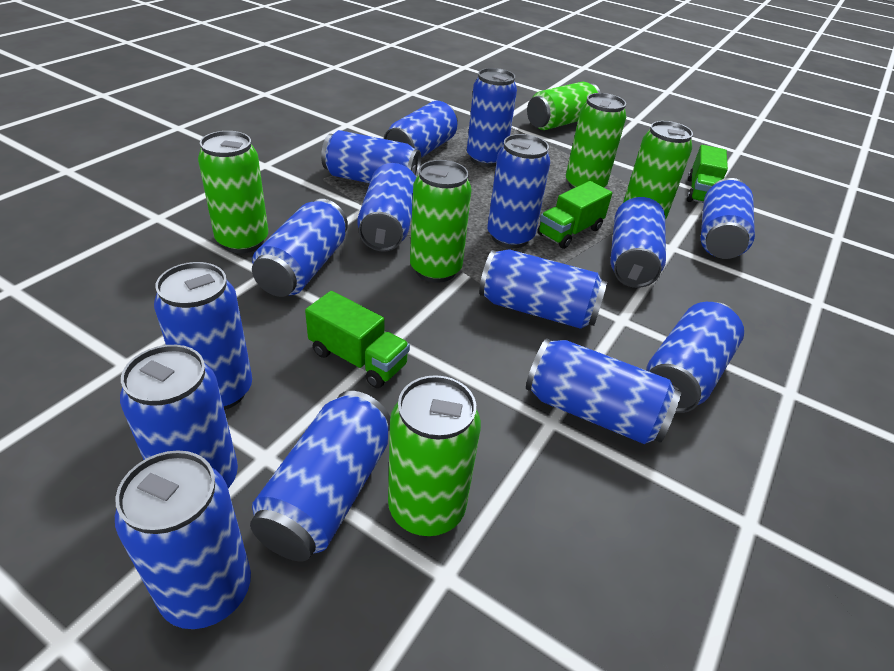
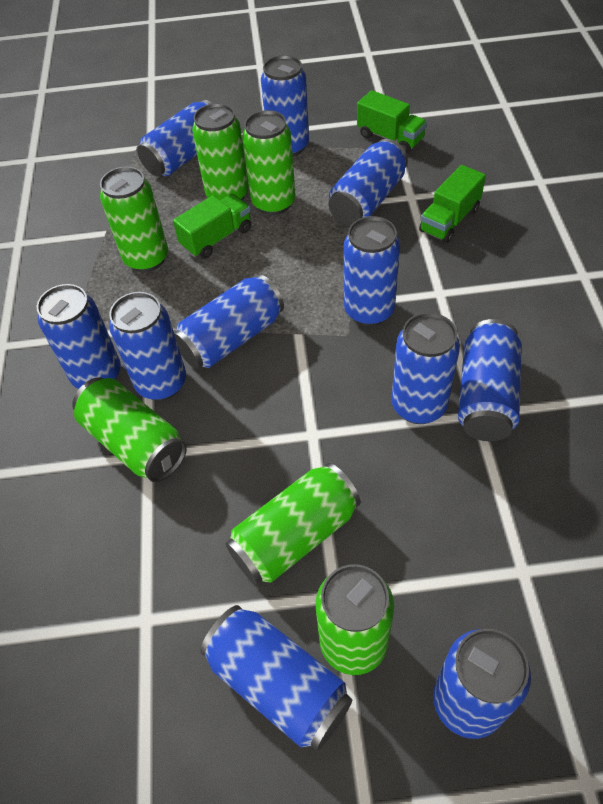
blue can: [115,450,251,629] [120,345,238,488] [154,262,252,410] [250,391,390,561] [252,199,348,297] [321,130,421,183] [357,163,416,252] [384,101,458,158] [467,68,517,167] [479,249,607,329] [487,134,550,248] [526,338,681,444] [611,197,666,288] [646,302,744,413] [701,178,755,259] = 15 -> [37,284,121,389] [109,292,186,401] [137,100,213,176] [174,274,284,369] [201,605,352,750] [261,55,309,157] [328,139,408,226] [344,216,400,326] [391,312,460,424] [433,629,531,739] [458,319,522,441] = 11

